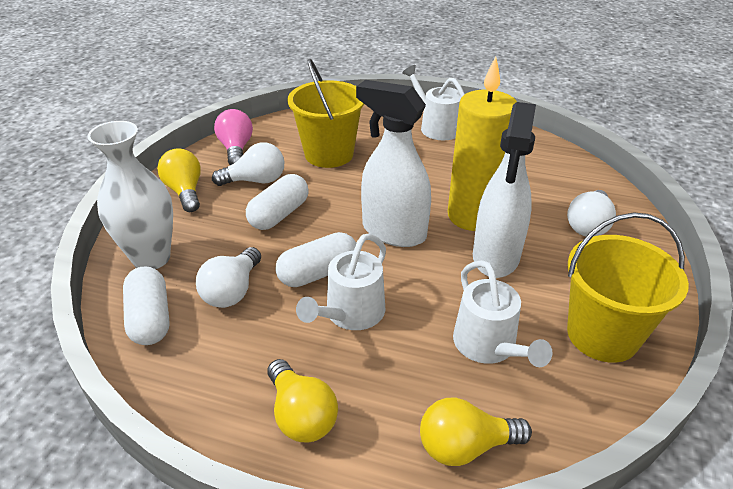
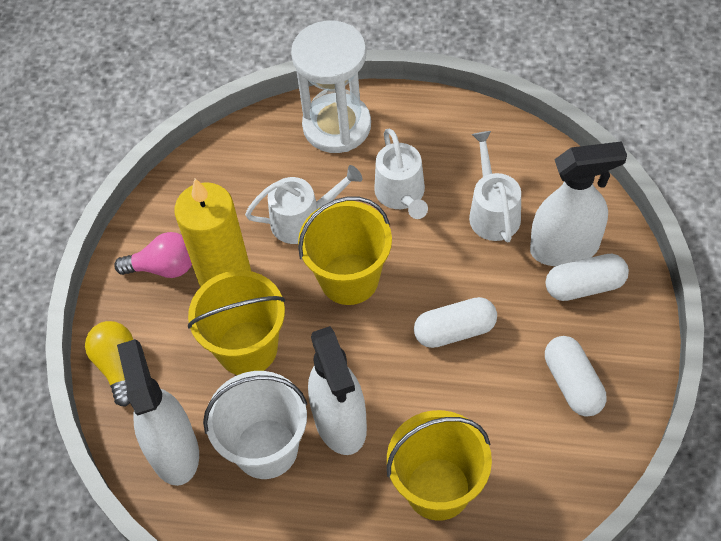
white bucket: none = 0 -> [203,371,307,479] = 1
white hourglass: none = 0 -> [291,21,371,153] = 1
white light bulb: [196,247,261,308] [212,143,284,186] [567,190,616,237] = 3 -> none = 0
white spray bottle: [356,80,431,247] [473,102,536,278] = 2 -> [117,339,199,486] [308,326,367,455] [530,141,627,267] = 3
white vase: [87,121,173,269] = 1 -> none = 0
yellow bucket: [288,59,364,168] [567,212,689,363] = 2 -> [188,270,285,375] [298,197,392,305] [387,410,492,521] = 3
yellow light bulb: [157,148,201,212] [268,359,338,442] [420,397,532,466] = 3 -> [85,321,133,407] = 1

